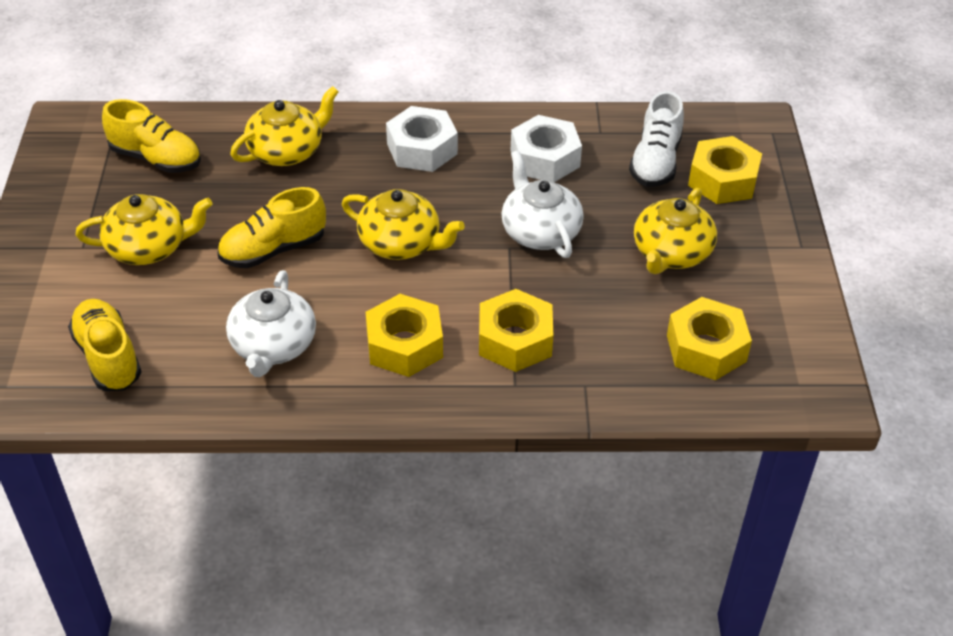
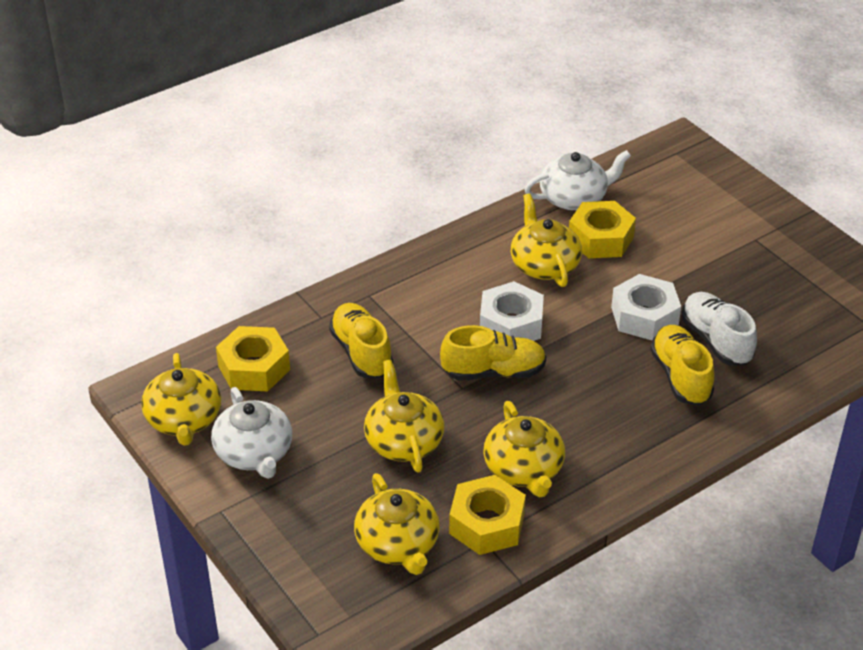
yellow nut: [366,294,443,377] [479,289,554,372] [667,297,752,380] [688,136,762,204] = 4 -> [216,326,290,391] [449,475,526,555] [569,201,636,258] = 3
yellow teapot: [75,194,213,265] [230,86,339,166] [342,189,465,260] [634,188,717,274] = 4 -> [141,353,221,446] [354,473,440,575] [364,360,445,473] [483,401,565,497] [511,194,582,287] = 5

